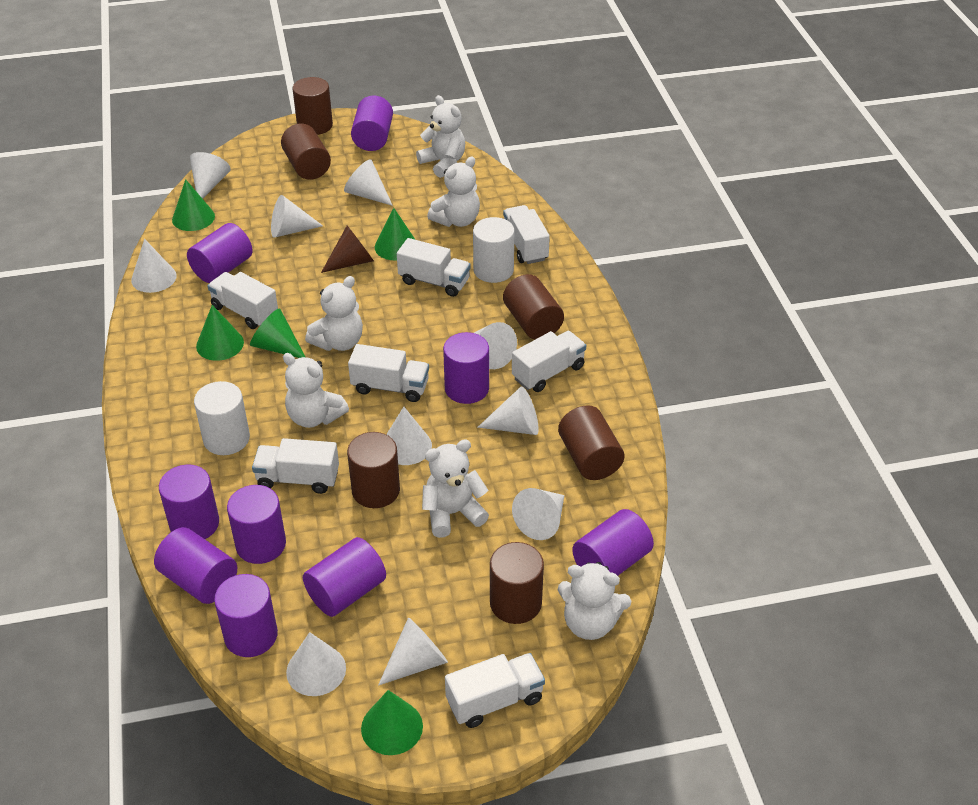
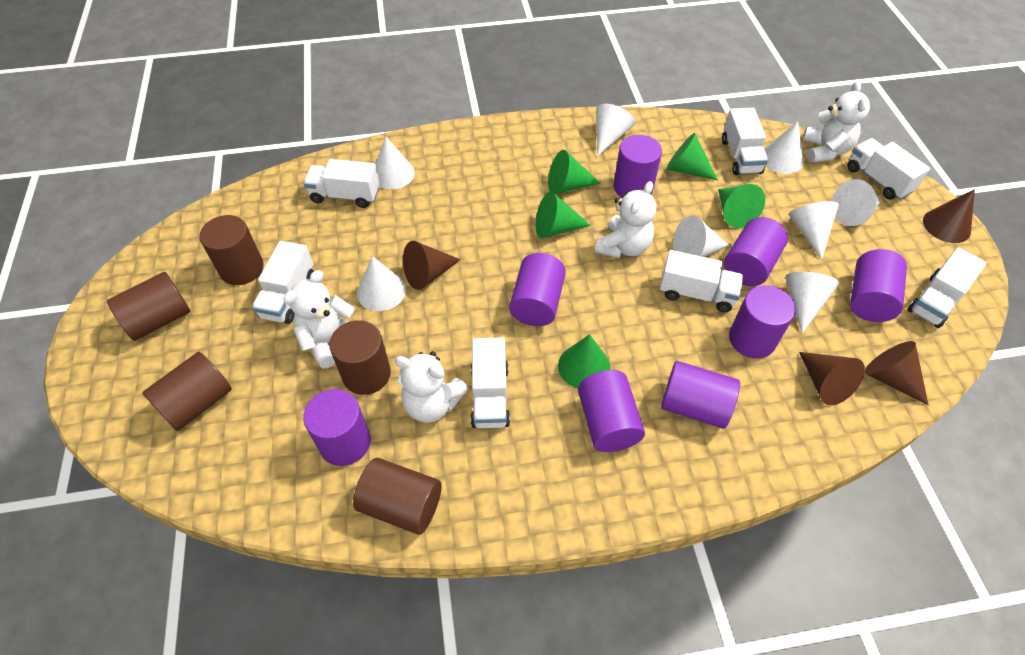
brown cone: [321,226,374,273] = 1 -> [403,241,461,290] [799,352,865,405] [865,341,928,405] [923,189,975,243] = 4
brown cylinder: [281,123,331,180] [293,77,333,135] [347,432,400,508] [490,542,544,624] [503,274,564,340] [558,405,625,480] = 6 -> [107,272,191,341] [142,352,232,431] [199,215,264,285] [329,320,391,395] [353,458,441,535] = 5
purple cylinder: [154,527,237,604] [159,465,219,539] [187,223,253,283] [214,574,278,657] [227,485,286,564] [303,537,386,617] [351,96,393,151] [443,332,489,404] [572,509,654,576] = 9 -> [303,389,371,466] [509,253,566,326] [578,370,645,452] [614,135,662,198] [661,361,740,429] [724,217,788,286] [729,285,796,359] [850,249,907,322] = 8
white cone: [131,239,177,293] [190,152,231,199] [271,195,323,238] [286,632,346,696] [344,159,393,206] [378,618,448,686] [386,407,432,465] [474,322,517,369] [477,387,539,435] [512,488,564,540] = 10 -> [357,256,406,311] [376,137,415,189] [596,104,635,156] [673,216,729,257] [764,121,804,174] [785,272,839,333] [789,201,839,259] [832,179,880,226] = 8
white cylinder: [194,381,250,455] [473,217,515,283] = 2 -> none = 0
white teddy bear: [283,353,349,428] [305,276,363,351] [416,95,465,178] [422,439,489,538] [427,156,480,227] [558,562,631,640] = 6 -> [283,270,354,369] [395,351,468,423] [595,181,656,258] [802,81,870,163] = 4

